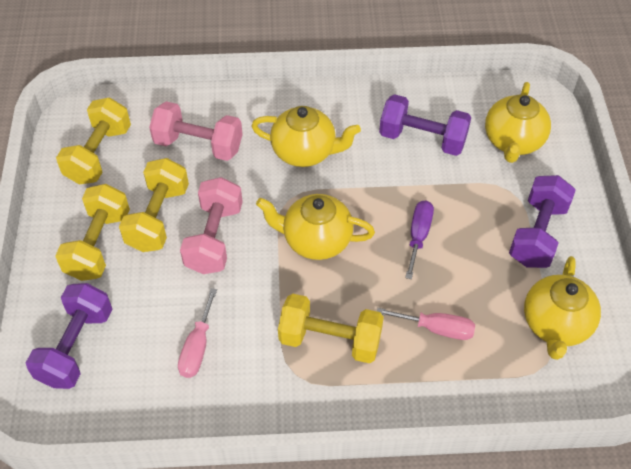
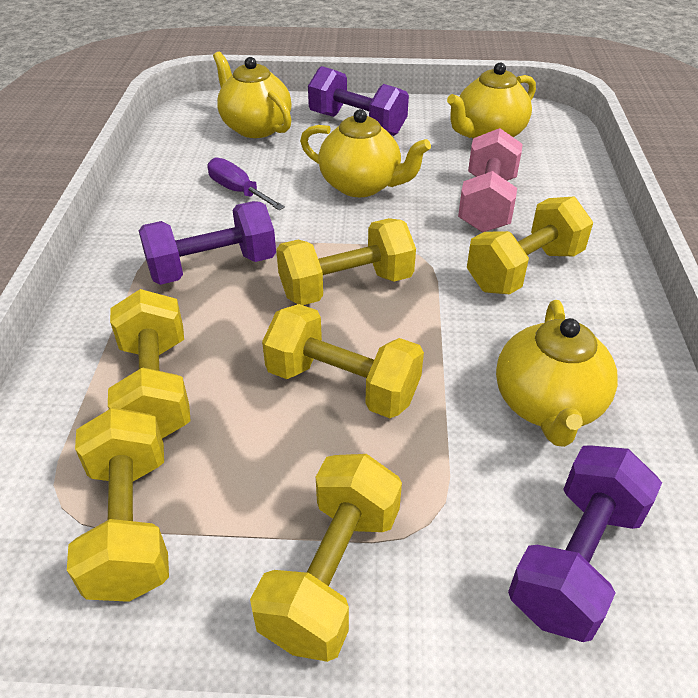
pink dumbbell: [149,101,243,161] [180,177,243,274] = 2 -> [458,128,523,233] = 1
pink screwdriver: [178,288,217,378] [377,308,475,340] = 2 -> none = 0
yellow dumbbell: [55,184,130,281] [56,98,131,184] [119,158,189,252] [278,294,384,364] = 4 -> [67,407,169,602] [108,289,191,438] [250,454,402,662] [262,304,424,418] [276,218,416,305] [467,196,593,295] = 6

